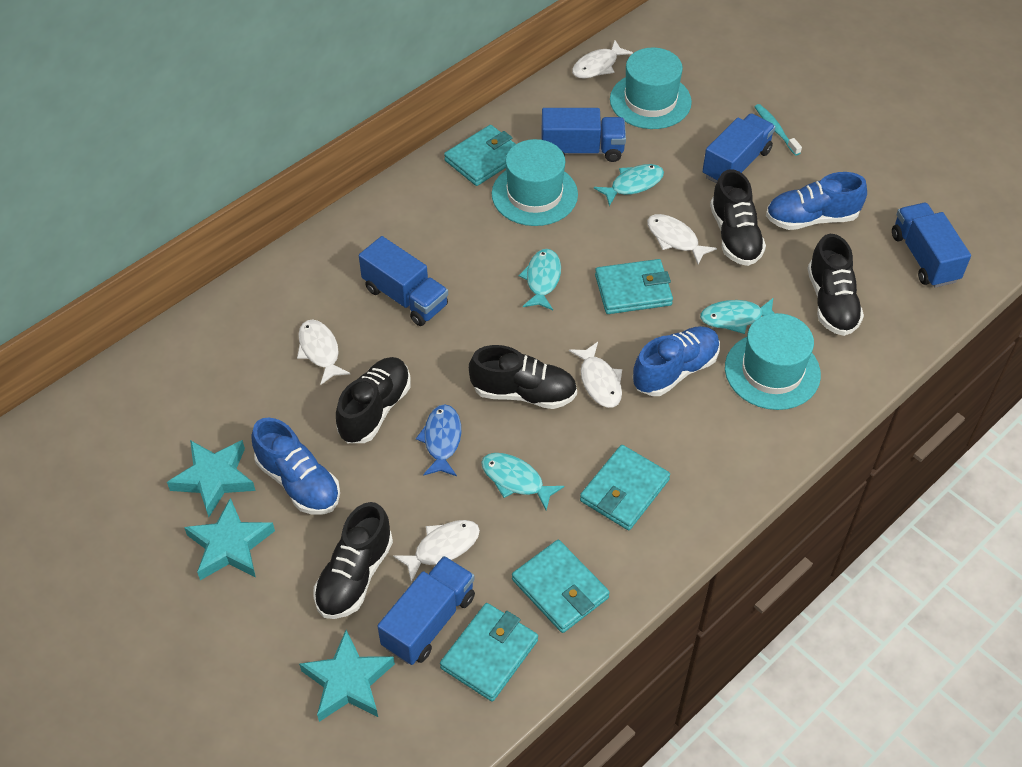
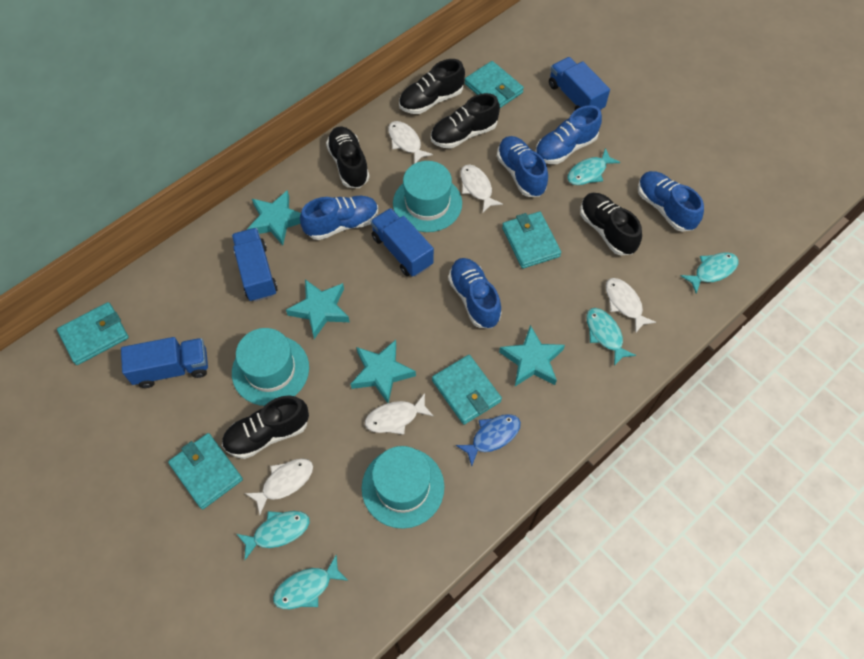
blue shoe: [251,418,340,515] [633,326,720,396] [766,172,867,230] = 3 -> [300,196,378,240] [448,258,501,328] [497,136,548,197] [535,105,602,164] [638,171,704,232] = 5
blue truck: [359,236,448,326] [377,556,475,665] [541,108,626,162] [703,113,775,183] [892,203,971,288] = 5 -> [121,337,208,388] [232,228,277,302] [370,208,434,277] [549,57,610,111] = 4
turquoise fish: [481,453,564,511] [519,249,561,310] [594,164,664,206] [700,298,774,334] = 4 -> [237,511,310,560] [273,555,349,609] [567,148,620,185] [586,308,636,366] [681,252,739,293] = 5
turquoise star: [167,440,256,517] [184,498,275,580] [299,630,395,722] = 3 -> [247,190,301,245] [286,279,350,339] [350,340,416,403] [499,325,565,386] = 4
turquoise toothbrush: [755,104,802,156] = 1 -> none = 0

